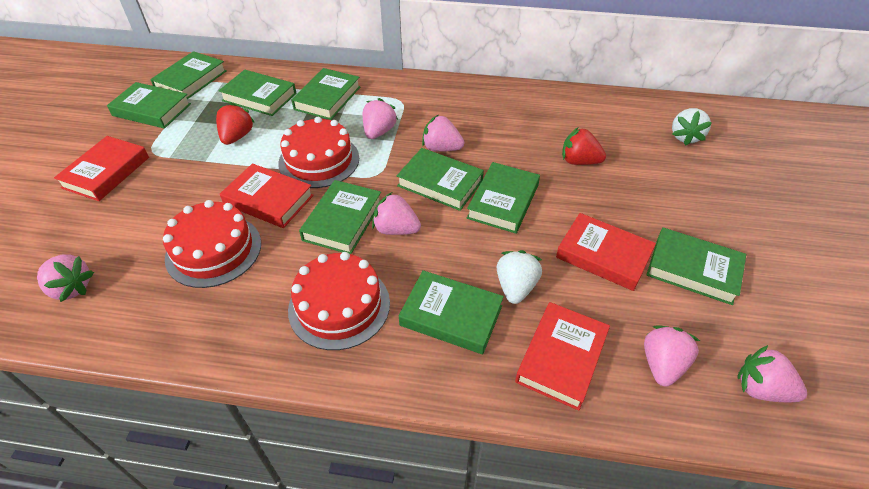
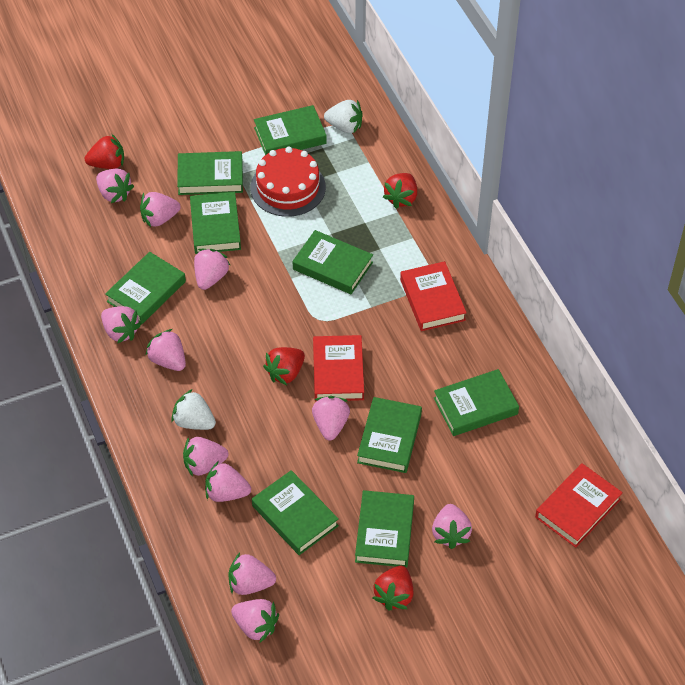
pink strawberry: [37,255,94,302] [363,98,398,139] [372,192,421,235] [422,115,464,152] [644,325,700,386] [737,345,807,402] = 6 -> [96,168,134,203] [101,306,142,344] [140,192,181,227] [145,329,186,371] [183,437,228,477] [194,249,230,290] [205,461,251,502] [228,553,276,595] [231,599,279,642] [312,396,350,440] [432,504,472,549] = 11
red book: [54,136,149,201] [220,163,314,228] [515,302,610,411] [556,213,656,291] = 4 -> [313,335,364,401] [400,261,467,331] [535,463,623,548] = 3
red cake: [163,200,261,288] [278,117,359,188] [288,252,390,350] = 3 -> [251,147,326,217] = 1
red strawberry: [216,103,255,145] [562,127,606,165] = 2 -> [85,134,124,169] [263,347,305,385] [373,566,413,611] [383,173,417,209] = 4

